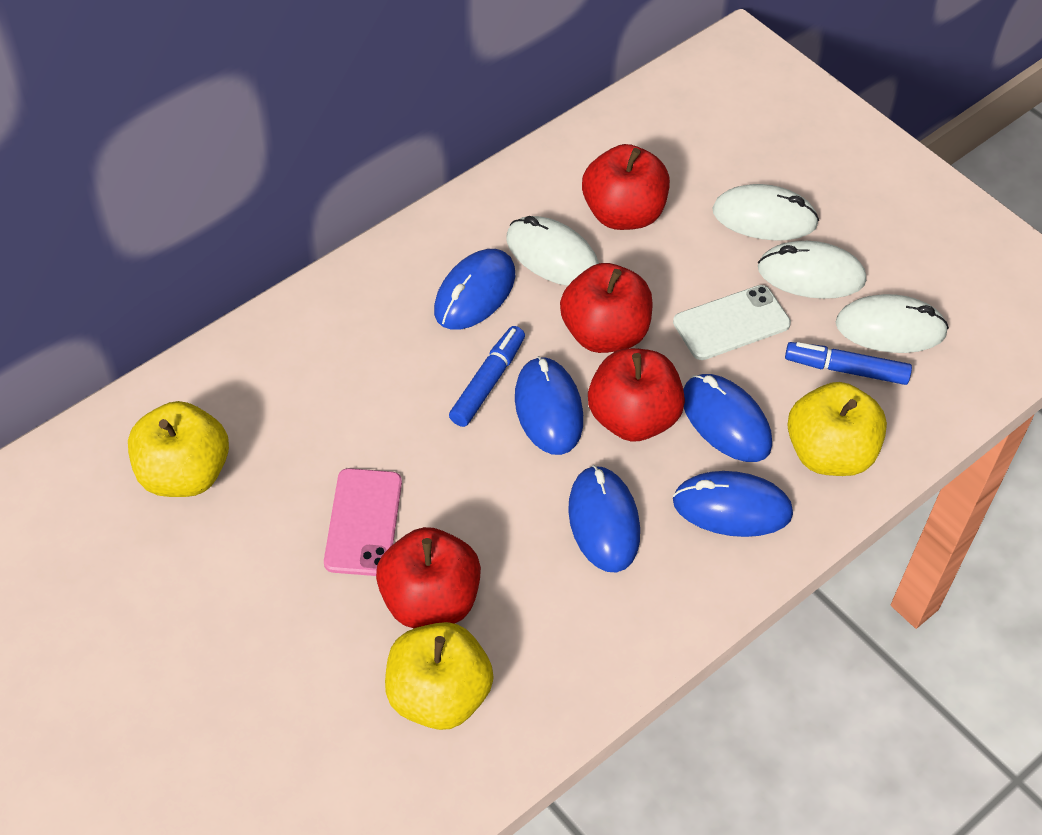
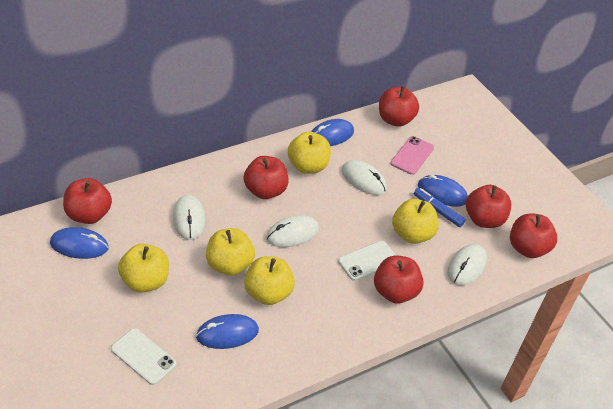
blue marker: [449,326,525,427] [785,342,912,385] = 2 -> [414,188,465,227] = 1
blue mouse: [434,249,515,330] [515,356,583,455] [568,465,640,573] [673,471,793,537] [683,374,772,462] = 5 -> [50,227,109,259] [196,314,259,349] [311,119,354,146] [418,175,468,207] = 4
red apple: [376,527,481,628] [560,263,653,353] [582,144,670,230] [588,348,685,442] = 4 -> [63,178,112,224] [244,156,289,199] [374,255,424,303] [379,86,419,126] [466,185,511,228] [510,213,557,258] = 6
white phone: [673,285,791,360] = 1 -> [111,328,177,385] [338,241,396,281] = 2
yellow apple: [128,401,229,497] [385,622,494,730] [787,382,887,476] = 3 -> [118,244,169,293] [206,228,255,276] [244,256,295,305] [288,131,331,174] [392,199,439,244] = 5

